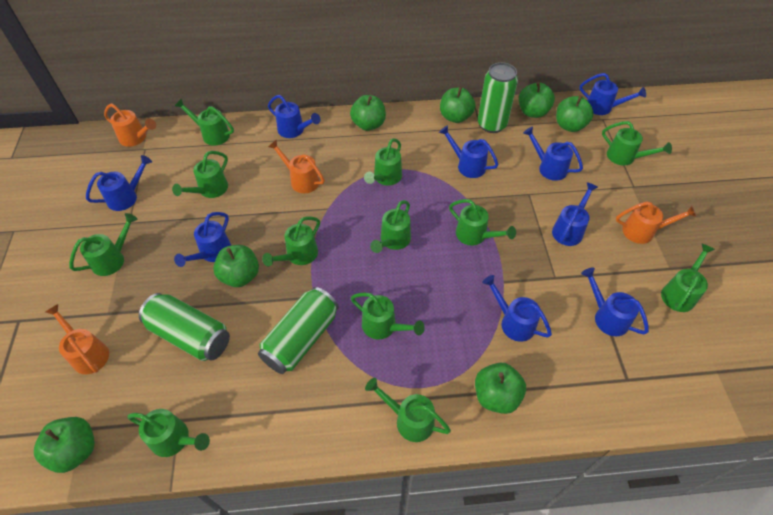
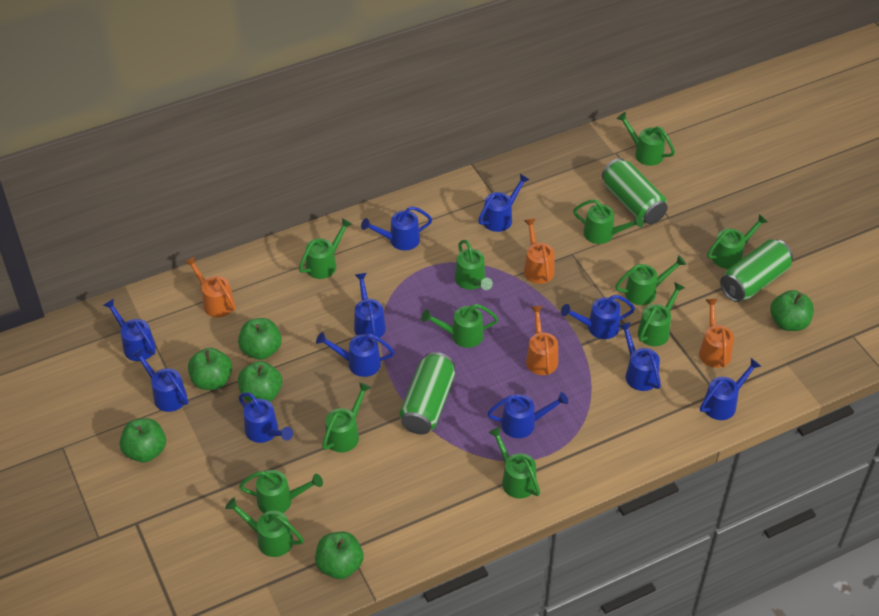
blue watering can: [86,155,152,211] [174,212,231,267] [268,95,320,138] [439,125,499,178] [482,275,552,342] [523,126,583,181] [552,182,598,246] [580,73,646,115] [581,267,649,336] = 9 -> [103,298,156,361] [131,348,188,412] [239,393,293,443] [316,332,394,377] [354,273,386,338] [361,206,432,250] [478,174,530,232] [487,392,568,438] [561,295,635,339] [619,322,661,391] [700,358,761,420] = 11
green apple: [34,417,95,473] [213,245,259,287] [350,95,386,131] [440,86,475,123] [475,363,526,414] [519,82,555,118] [556,95,594,132] = 7 -> [120,418,166,463] [188,348,232,390] [238,318,282,360] [238,361,282,402] [315,532,363,579] [770,290,814,331] = 6

